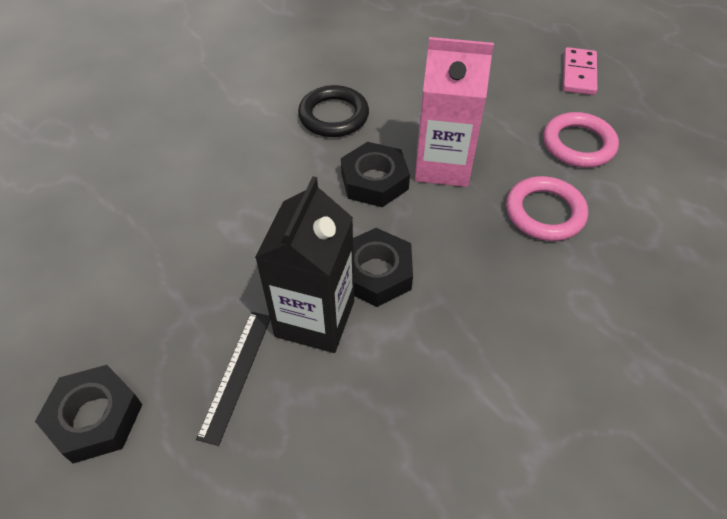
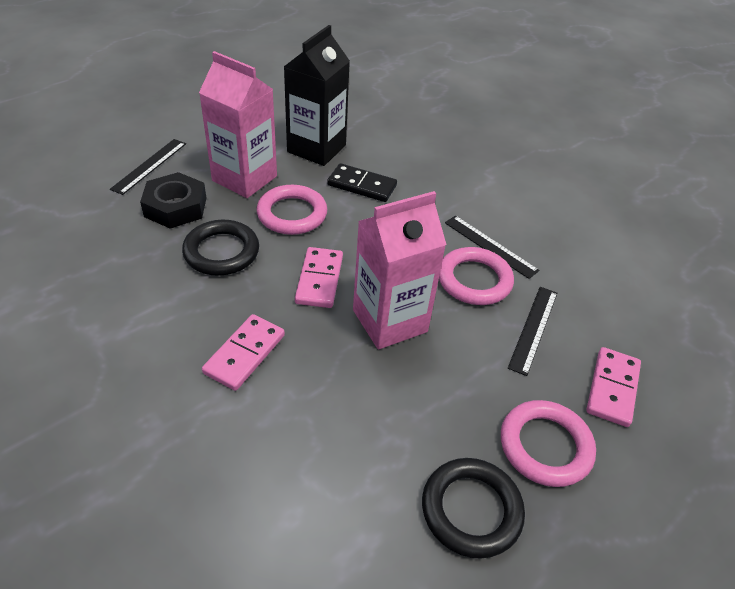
black domino: none = 0 -> [327,163,397,202] = 1
black nut: [35,365,142,463] [341,142,410,207] [353,228,413,307] = 3 -> [140,172,206,229] = 1
black ring: [298,85,369,137] = 1 -> [182,220,259,276] [422,458,525,559] = 2
black ruler: [196,312,270,446] = 1 -> [110,139,186,195] [445,216,539,279] [508,287,557,376] = 3
pink carton: [415,37,494,187] = 1 -> [199,51,277,198] [353,191,446,350] = 2
pink domino: [563,47,597,95] = 1 -> [202,314,285,391] [295,247,343,308] [586,347,641,427] = 3
pink ring: [506,176,588,241] [543,112,619,168] = 2 -> [256,185,327,235] [439,247,514,305] [501,400,596,487] = 3

